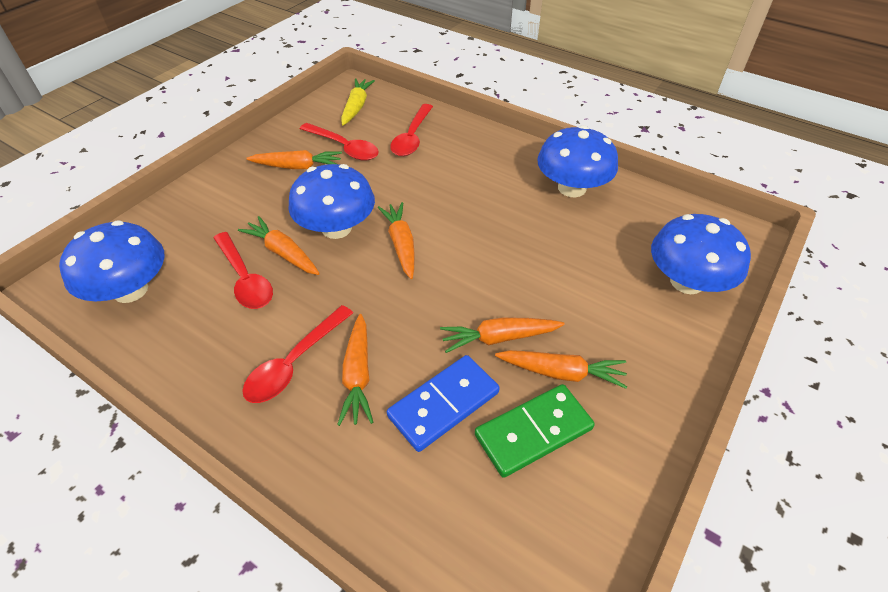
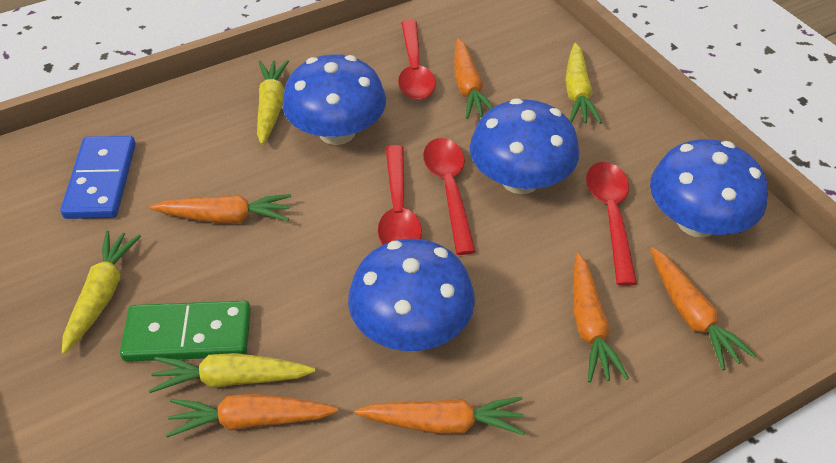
yellow carrot: [341,79,375,125] = 1 -> [62,231,141,354] [148,353,315,393] [257,60,289,145] [565,43,602,124] = 4

